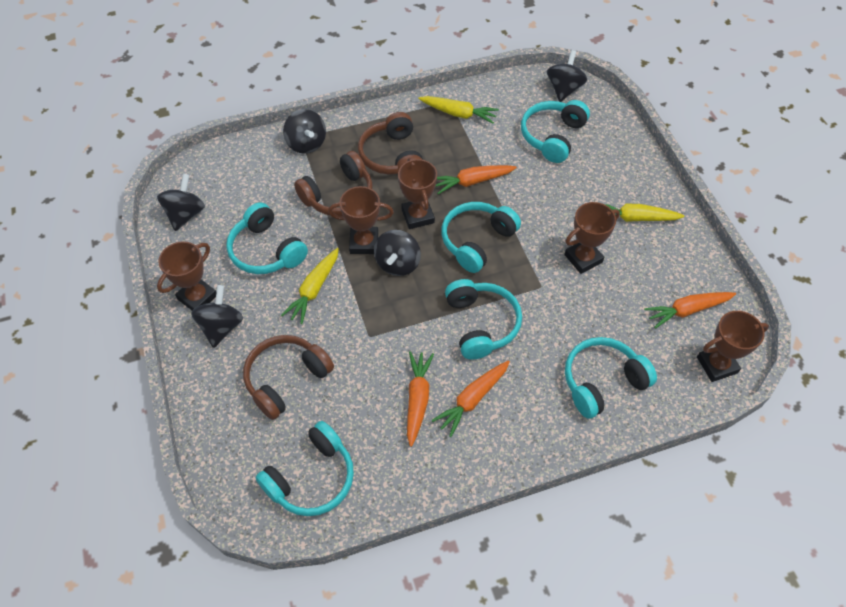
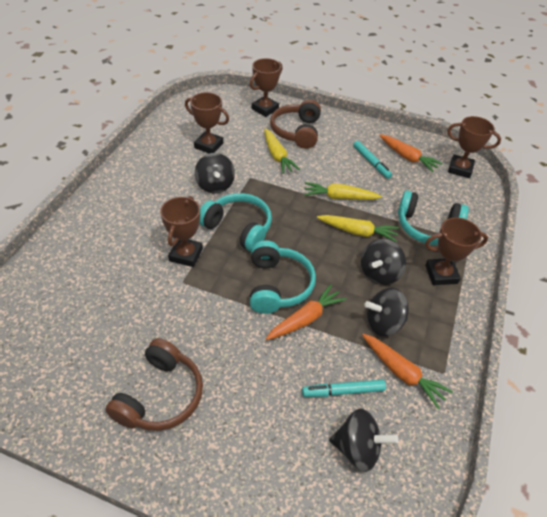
black spinning top: [157,174,205,231] [191,285,243,348] [283,109,326,154] [374,230,421,276] [547,50,587,102] = 5 -> [195,153,235,193] [329,408,399,472] [361,239,406,285] [364,288,409,336] = 4
brown headphones: [243,335,334,420] [294,151,373,216] [358,112,423,175] = 3 -> [105,338,203,431] [270,99,321,149] = 2
orange carrot: [407,351,434,447] [431,360,510,437] [435,165,517,194] [644,292,736,329] = 4 -> [266,284,347,340] [362,334,453,409] [379,134,443,172] = 3
turquoise headphones: [226,202,308,274] [255,421,354,516] [441,202,521,273] [445,279,522,360] [521,100,590,163] [565,337,657,419] = 6 -> [199,193,272,251] [250,240,316,314] [398,190,469,245] = 3
turquoise marker: none = 0 -> [302,379,386,397] [353,141,392,179] = 2

